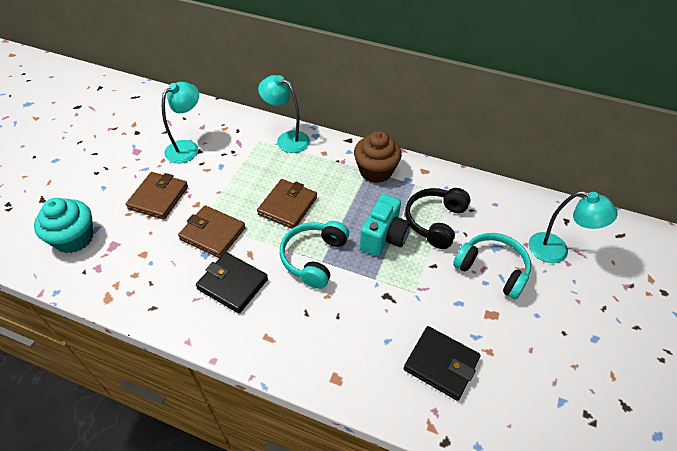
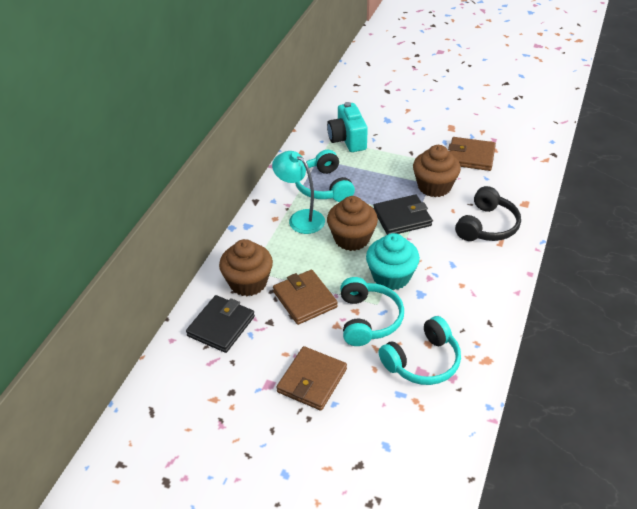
brown cupcake: [354,131,402,183] = 1 -> [219,239,273,296] [327,196,378,251] [413,145,461,197] = 3
turquoise headphones: [280,221,349,289] [453,233,531,299] = 2 -> [295,150,355,202] [340,277,404,346] [379,316,461,385] = 3
turquoise lamp: [162,82,199,163] [258,75,310,153] [529,191,618,263] = 3 -> [272,151,325,234] = 1

